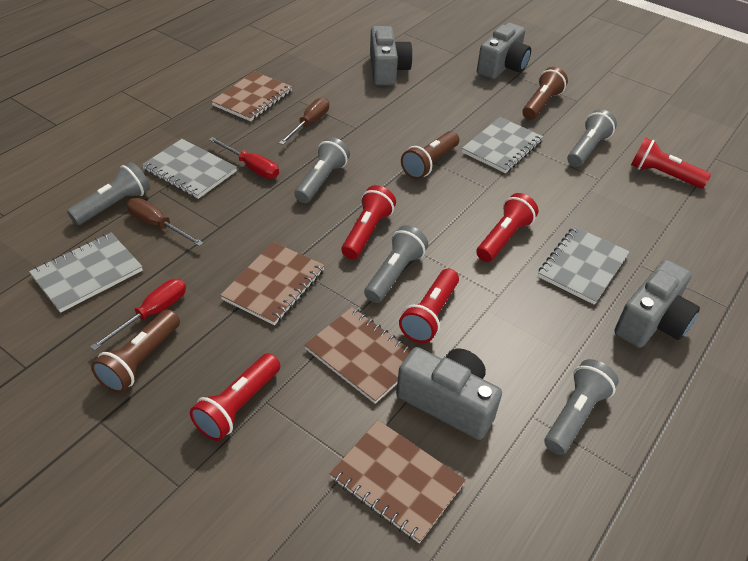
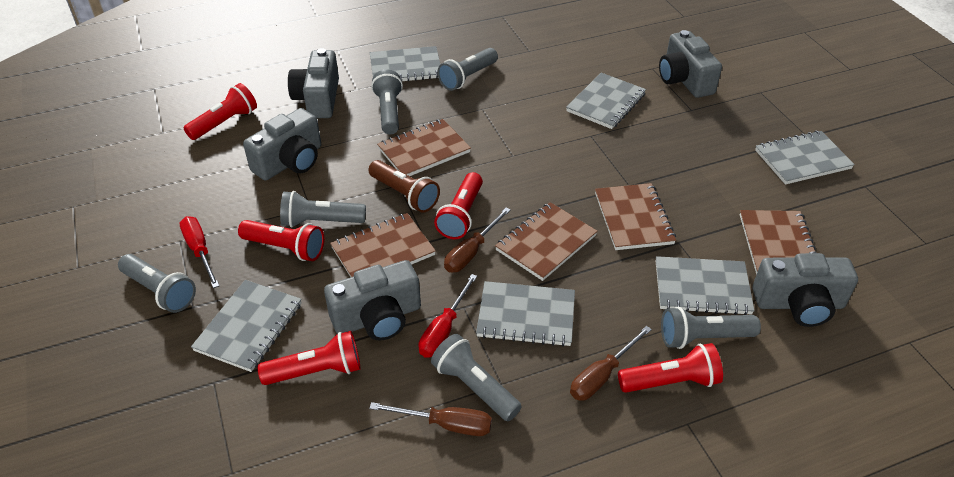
brown flashlight: [91,309,180,393] [401,131,459,179] [522,67,568,120] = 3 -> [368,160,440,213] = 1
brown notebook: [211,71,292,121] [220,242,325,325] [304,307,411,404] [330,420,466,543] = 4 -> [330,213,436,277] [377,119,471,176] [495,202,598,281] [595,183,676,250] [740,210,817,275] = 5
brown screwdriver: [127,198,204,246] [279,97,329,145] = 2 -> [369,402,492,436] [444,208,511,272] [570,326,652,401] = 3
grey camera: [370,26,413,85] [396,347,502,440] [477,23,531,79] [614,259,700,348] = 4 -> [243,108,321,180] [288,48,339,118] [324,260,421,341] [659,30,722,98] [752,253,858,327] = 5
grey flashlight: [67,162,150,225] [294,137,350,203] [364,225,428,303] [545,359,619,455] [567,109,617,167] = 5 -> [118,254,196,313] [280,191,366,227] [371,70,403,134] [431,334,522,421] [437,48,498,91] [661,307,761,349] = 6
grey notebook: [29,233,143,313] [142,139,237,199] [462,117,543,173] [538,226,630,305] = 4 -> [191,280,302,372] [370,46,441,81] [476,281,575,347] [566,73,646,129] [656,256,755,315] [755,131,855,185] = 6

